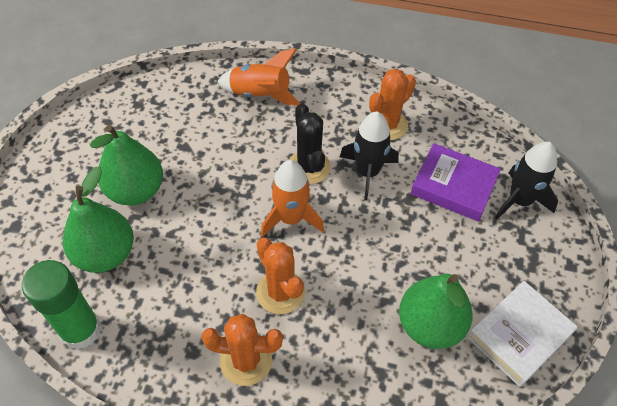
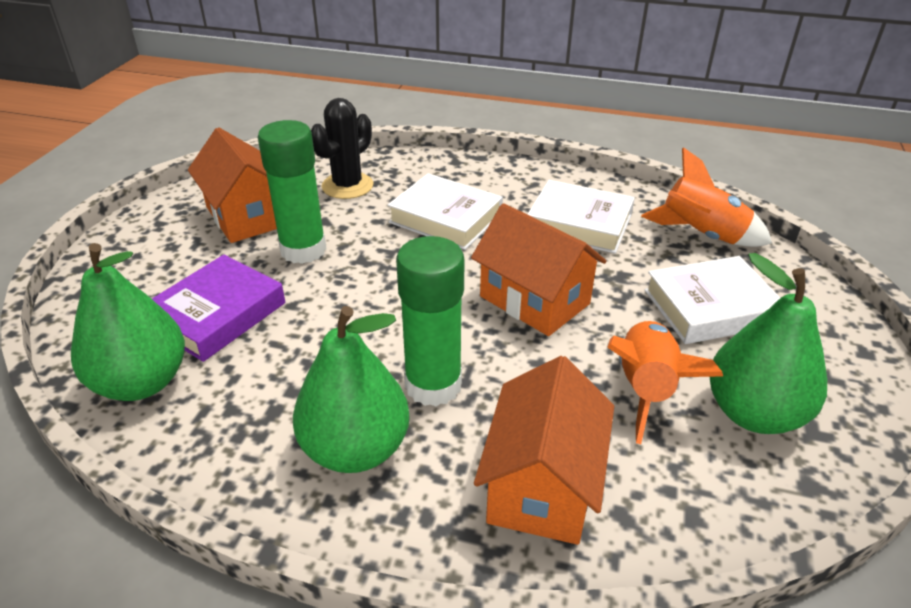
black rocket: [340,112,399,201] [495,142,558,219] = 2 -> none = 0
green glue stick: [22,260,101,350] = 1 -> [258,120,327,264] [396,236,465,406] = 2
orange cactus: [201,314,283,386] [256,238,305,314] [369,69,416,140] = 3 -> none = 0
orange house: none = 0 -> [188,127,277,243] [471,203,607,336] [474,356,614,545] = 3
white book: [467,281,578,387] = 1 -> [388,173,503,250] [527,180,635,253] [644,256,781,344] = 3

